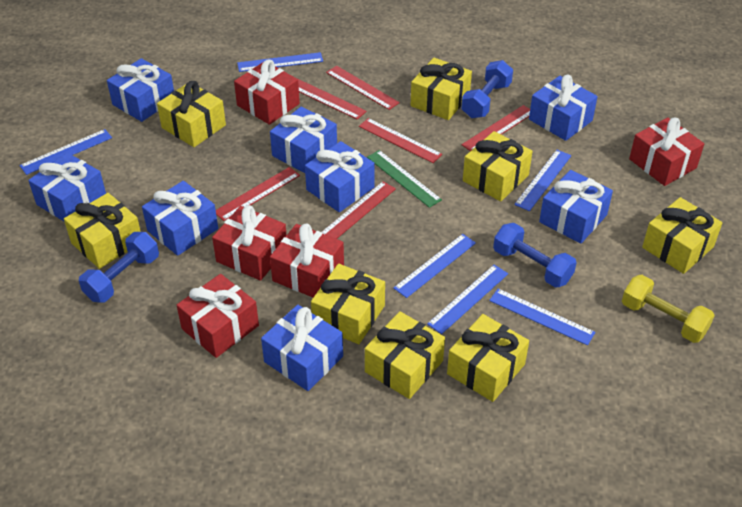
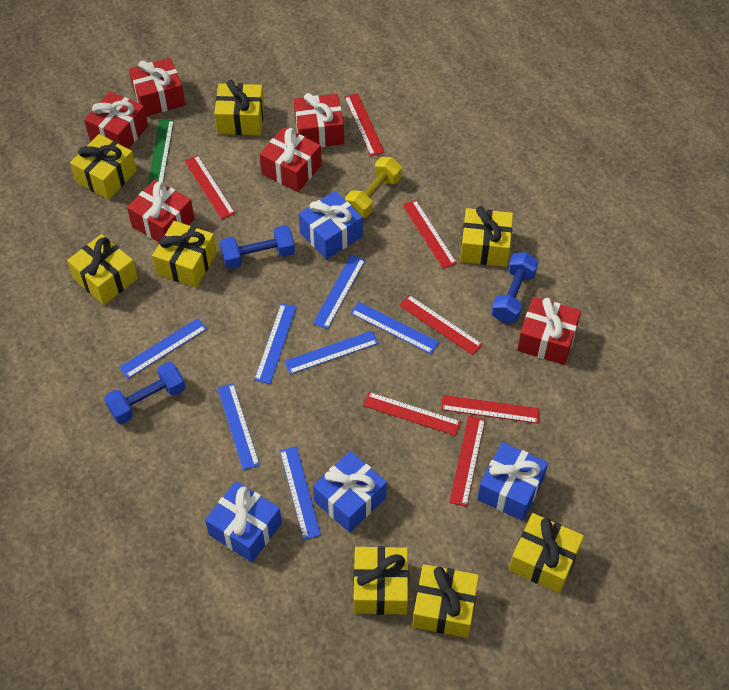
blue gift: [28,153,106,221] [107,58,174,122] [142,181,218,256] [261,305,343,391] [270,106,337,173] [305,141,375,212] [529,75,598,141] [539,170,613,244] = 8 -> [205,481,282,562] [299,191,363,259] [313,451,387,533] [477,442,548,521] = 4
blue ruler: [20,129,112,175] [237,52,323,72] [393,234,476,298] [427,265,508,334] [489,289,595,345] [514,150,572,211] = 6 -> [119,318,207,379] [217,383,260,470] [254,303,297,384] [280,446,321,540] [284,331,378,374] [313,255,365,329] [350,302,439,354] = 7
red gift: [177,274,259,358] [212,205,287,281] [234,60,300,125] [270,224,344,297] [629,117,704,186] = 5 -> [84,91,148,149] [127,180,195,243] [129,58,186,116] [259,127,322,192] [294,93,344,147] [517,297,581,365] = 6
red ruler: [216,167,300,221] [298,79,367,120] [322,181,396,239] [326,66,400,110] [359,118,442,163] [462,105,530,151] = 6 -> [184,155,235,219] [344,93,385,156] [363,392,461,436] [399,295,483,355] [402,200,457,269] [441,395,540,424] [449,416,485,507] = 7

